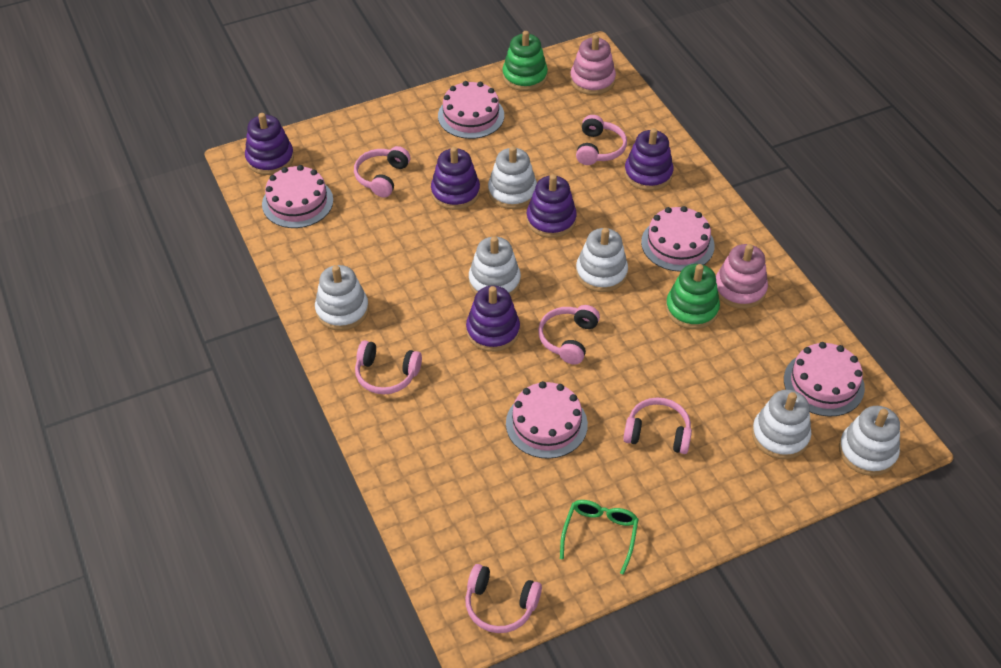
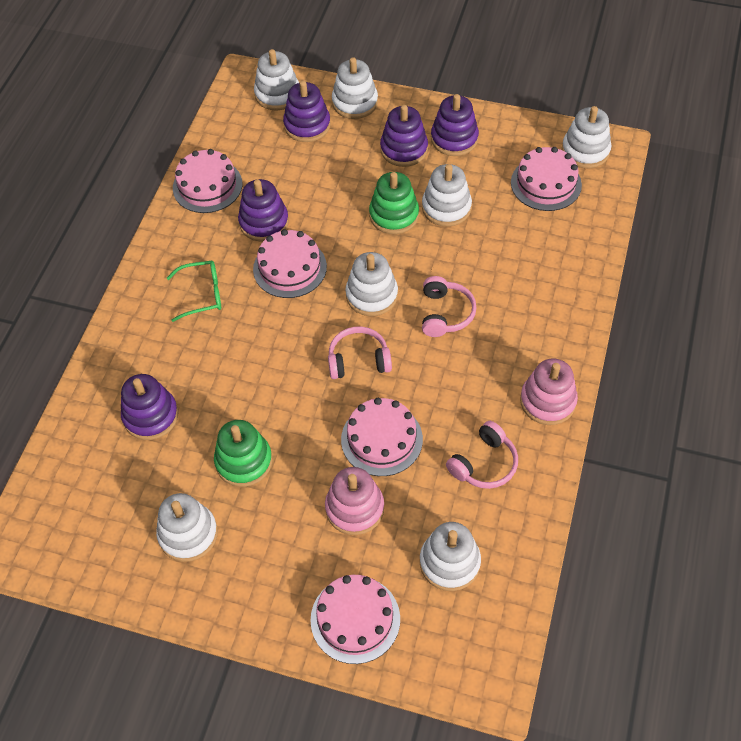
pink headphones: [354,146,410,198] [355,340,422,394] [465,564,542,633] [538,305,600,365] [576,115,627,165] [623,397,692,454] = 6 -> [328,327,392,379] [422,276,477,337] [446,421,518,489] = 3
white stacking toy: [315,265,369,331] [469,236,521,296] [488,146,537,209] [576,228,628,292] [752,390,811,459] [839,406,900,476] = 6 -> [156,493,218,562] [254,49,299,111] [332,57,378,119] [345,252,398,316] [420,522,481,591] [422,164,472,227] [562,106,611,168] = 7

